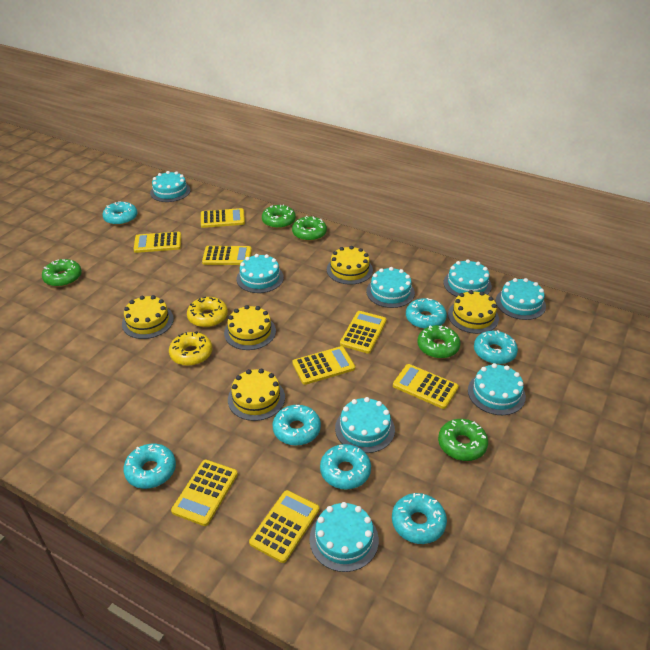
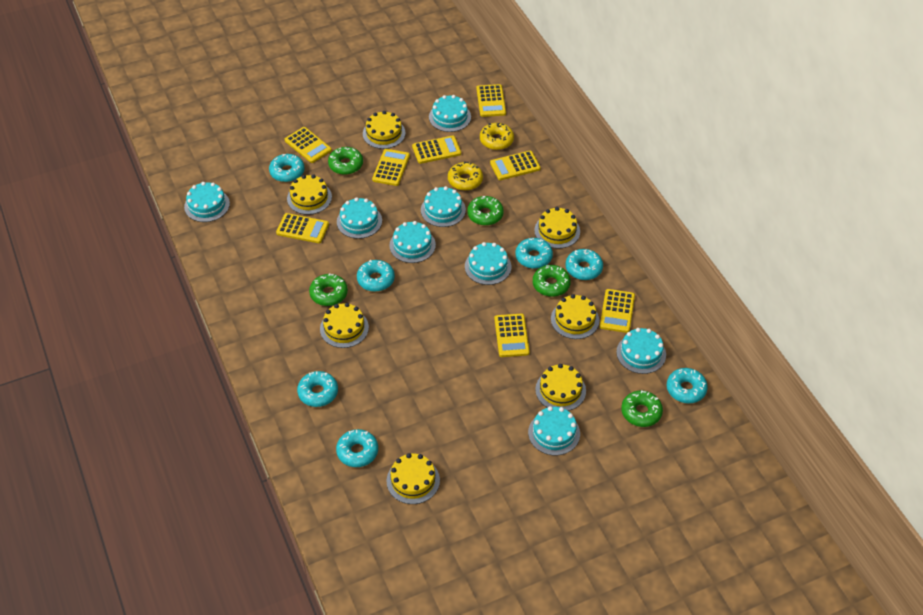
yellow cake: [122,295,174,339] [224,305,276,350] [228,369,285,421] [327,246,373,285] [448,290,499,334] = 5 -> [287,175,332,215] [320,303,369,348] [363,111,406,149] [387,453,440,504] [534,207,580,249] [535,364,586,411] [551,294,599,339] = 7

